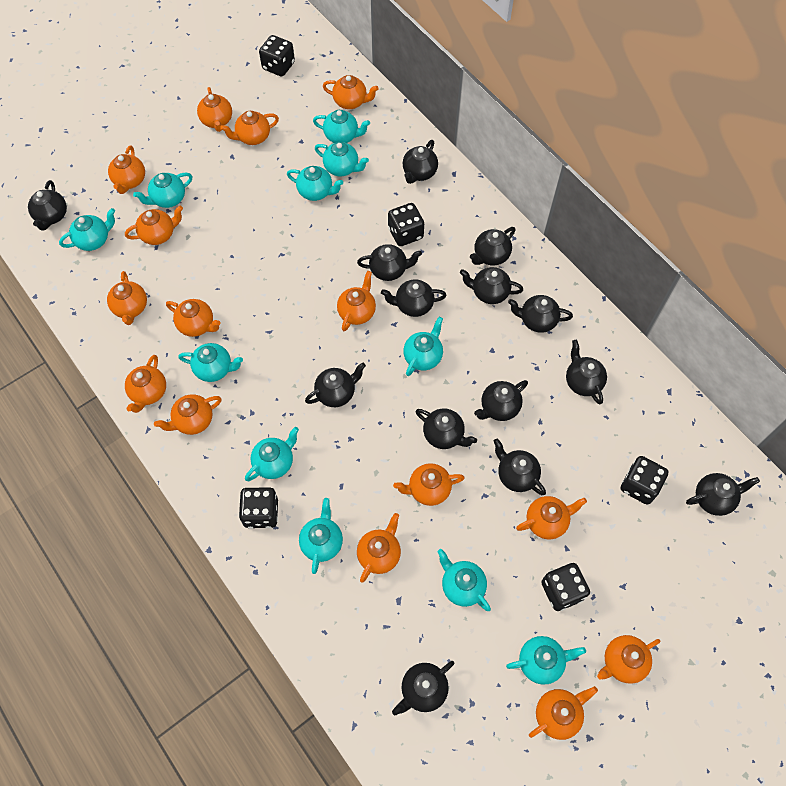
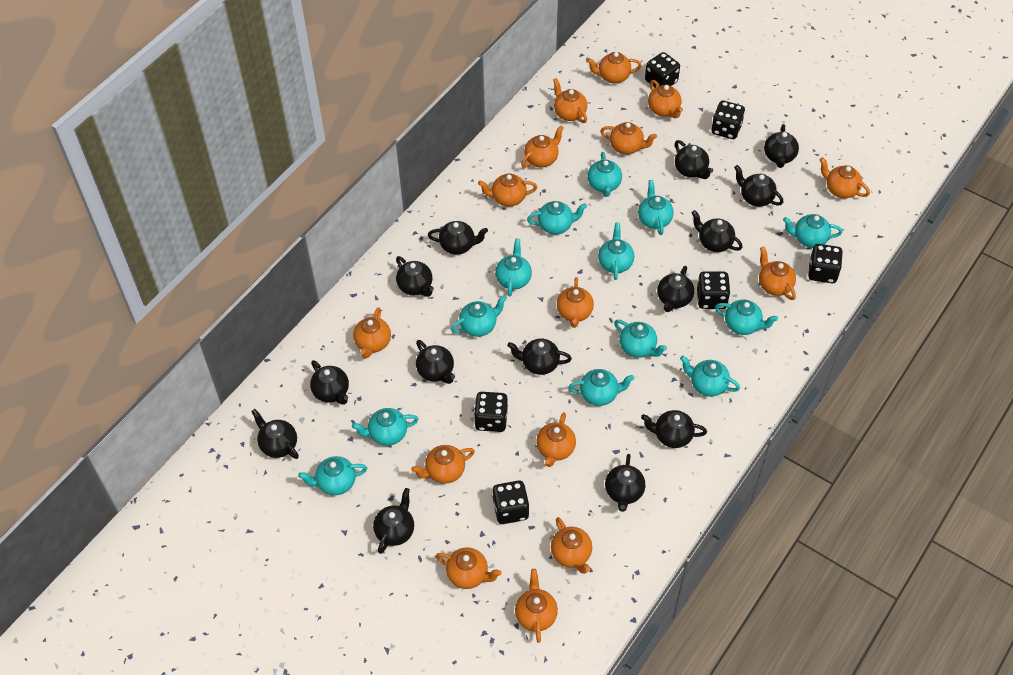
black dice: [239,487,278,529] [259,35,295,77] [388,203,424,246] [541,563,590,611] [621,456,668,505] = 5 -> [474,392,508,432] [493,480,529,524] [645,52,680,88] [697,271,730,309] [711,101,745,139] [808,244,843,283] = 6
turquoise teapot: [59,208,115,251] [133,173,192,208] [178,343,243,382] [245,427,299,481] [287,166,343,201] [299,498,343,574] [313,110,370,143] [315,142,369,177] [403,317,443,376] [437,549,491,611] [506,636,586,685] = 11 -> [298,456,367,495] [352,408,419,446] [451,295,507,337] [495,238,532,296] [527,201,587,234] [568,369,634,406] [587,152,622,197] [598,223,634,280] [614,320,667,358] [638,180,674,235] [680,356,740,397] [715,300,778,335] [783,214,843,248] = 13

